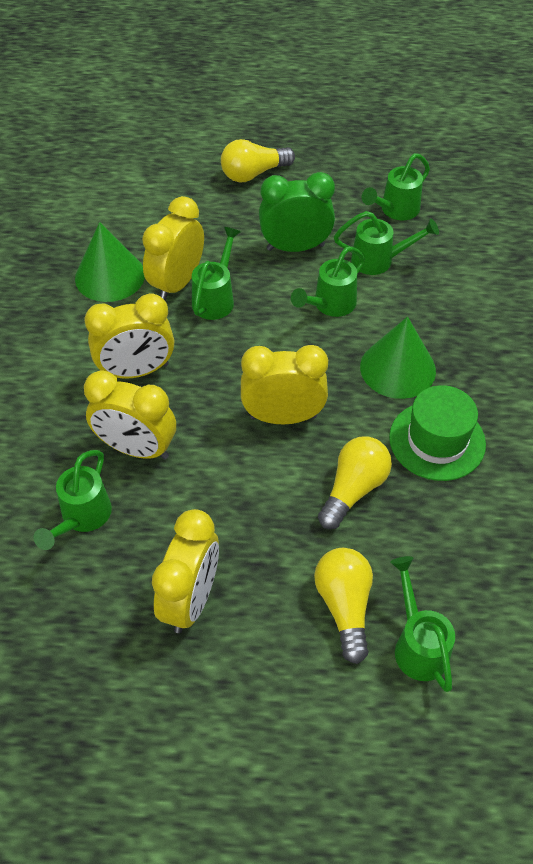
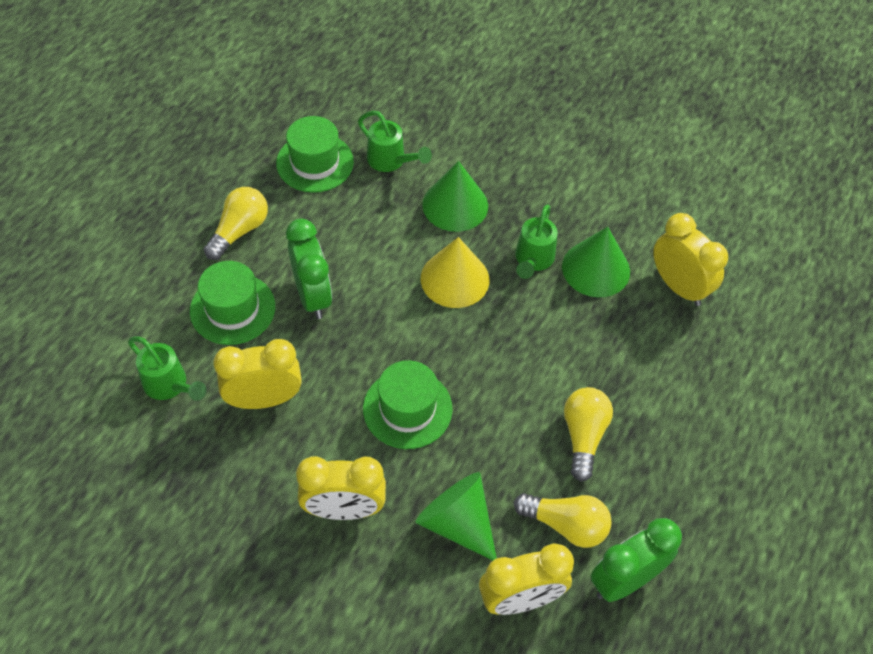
green clock: [259,172,335,252] = 1 -> [286,219,332,319] [590,518,682,602] = 2
green cone: [75,222,145,302] [360,316,436,399] = 2 -> [415,472,497,560] [422,161,488,232] [562,227,630,297] = 3
green hat: [389,385,486,481] = 1 -> [190,261,275,345] [276,116,354,193] [363,360,453,449] = 3
green watering can: [34,450,112,550] [192,227,241,320] [291,247,365,317] [334,211,439,275] [362,153,430,220] [390,556,455,692] = 6 -> [128,336,207,401] [358,111,432,172] [515,204,558,279] = 3
yellow clock: [84,370,176,459] [85,293,174,378] [142,196,204,301] [152,509,219,633] [241,345,328,424] = 5 -> [213,339,302,409] [296,456,386,520] [479,543,574,615] [653,213,728,306] = 4
yellow cone: none = 0 -> [421,237,489,308] = 1

